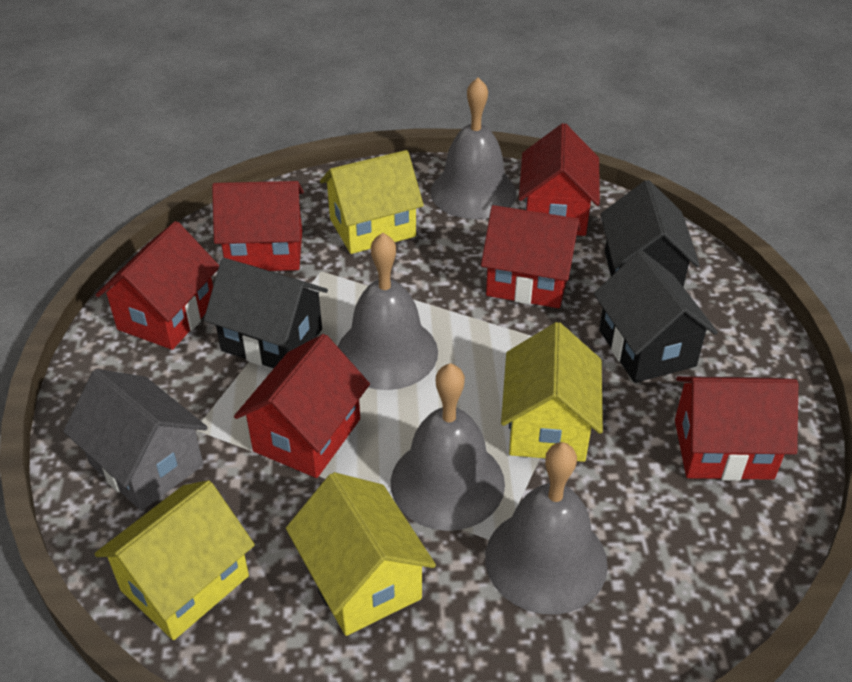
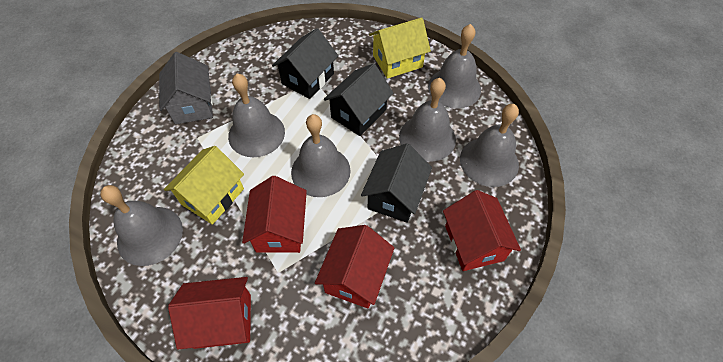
grey bell: [338,233,438,390] [391,363,505,531] [431,77,516,219] [485,442,608,615] = 4 -> [100,185,183,266] [228,74,285,157] [291,114,351,197] [399,78,456,162] [428,24,481,109] [460,104,519,187] = 6
red house: [96,221,219,350] [212,181,304,271] [234,334,370,478] [481,205,581,308] [519,123,600,236] [675,376,798,481] = 6 -> [168,277,251,350] [242,176,307,253] [315,225,394,308] [443,190,521,271] = 4
yellow house: [95,480,255,640] [286,472,436,636] [320,150,424,254] [501,322,603,462] = 4 -> [164,146,244,225] [369,18,431,79] = 2

